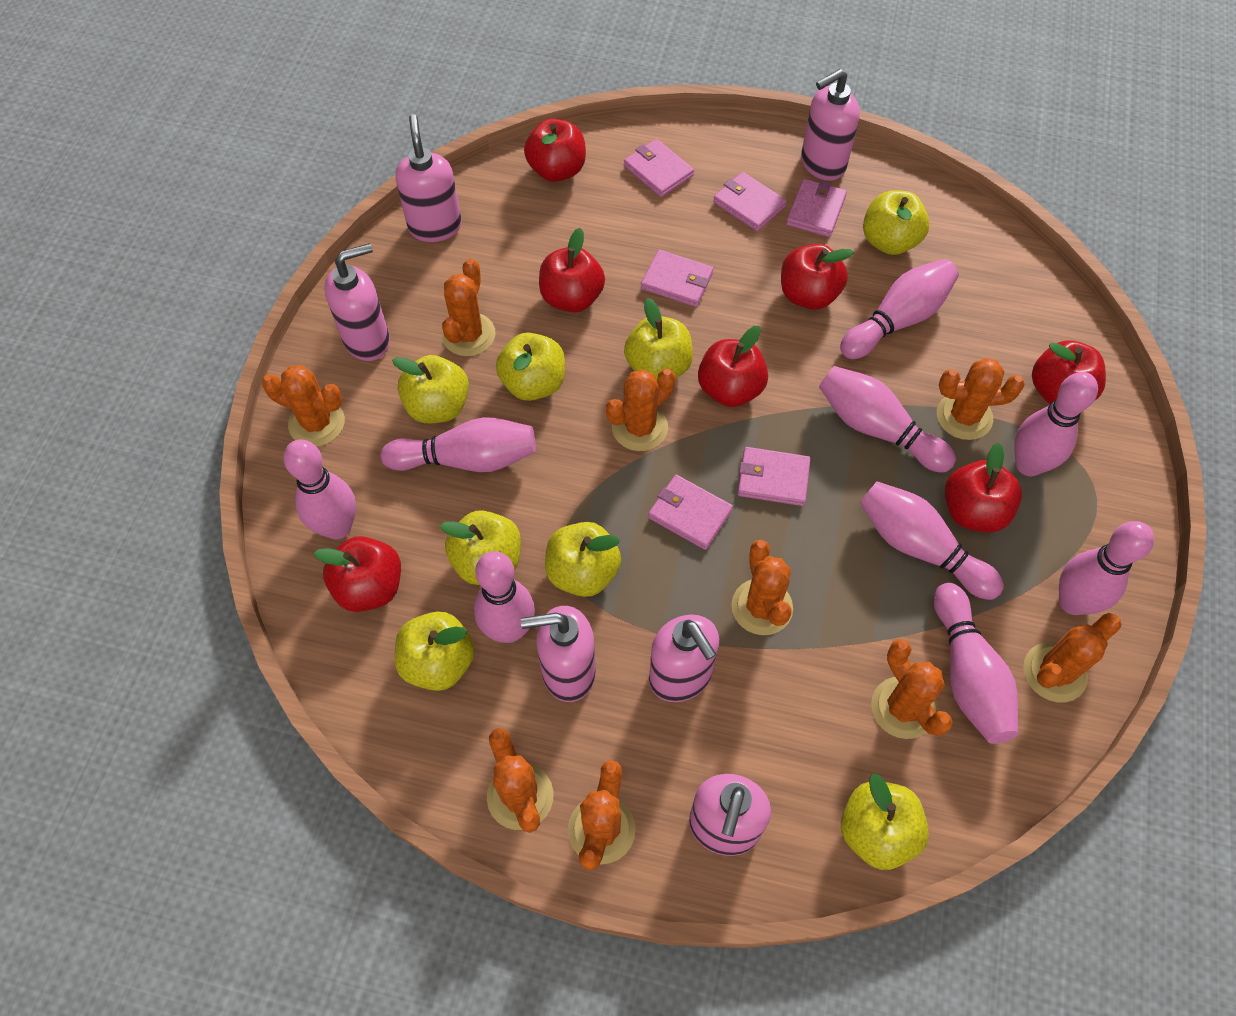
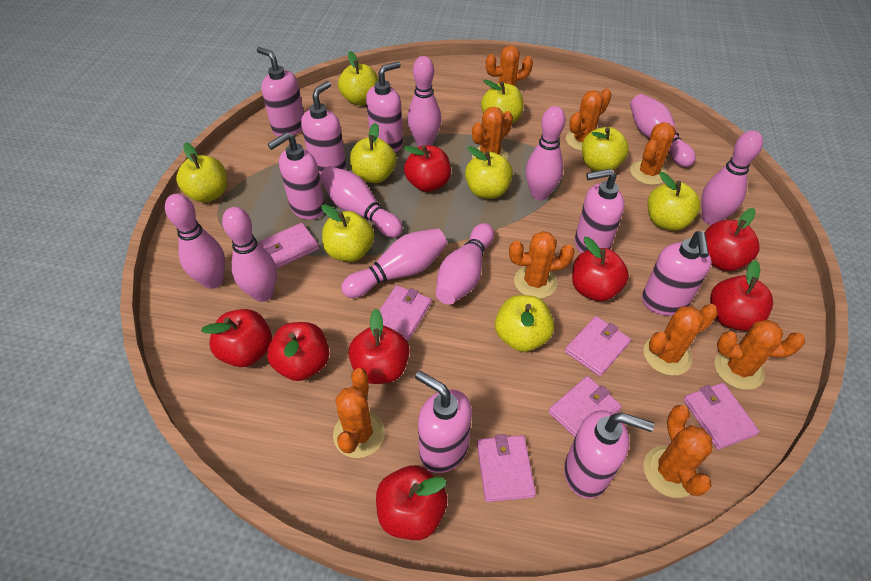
pink soap dispenser: [324,243,390,361] [395,114,461,242] [521,606,596,702] [649,615,719,702] [689,774,771,856] [801,69,860,181] = 6 -> [257,47,304,137] [268,132,325,220] [301,81,346,175] [366,62,403,152] [415,371,472,473] [564,410,654,499] [575,169,624,253] [642,231,712,316] = 8
red apple: [314,536,401,612] [524,119,586,182] [539,228,605,312] [698,326,768,407] [781,244,854,310] [945,442,1022,532] [1032,340,1106,404] = 7 -> [201,309,272,367] [267,322,329,381] [348,309,410,384] [376,465,447,540] [403,145,451,192] [572,237,629,301] [705,208,760,271] [710,260,773,331] = 8
yellow apple: [392,355,469,423] [395,612,475,691] [440,510,521,585] [496,333,565,401] [545,522,621,597] [624,298,693,381] [841,774,929,870] [863,190,930,255] = 8 -> [176,142,227,202] [321,204,374,262] [338,51,379,106] [350,123,397,183] [465,146,513,199] [481,79,523,124] [495,295,554,352] [582,127,629,171] [648,172,700,231] = 9

